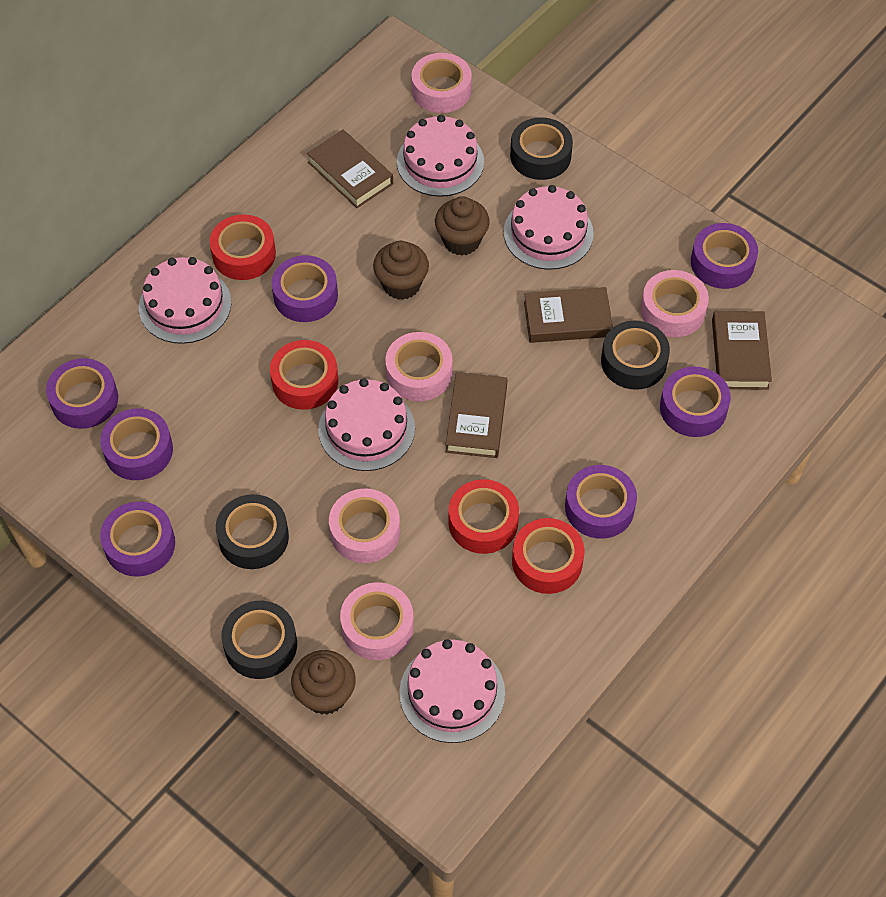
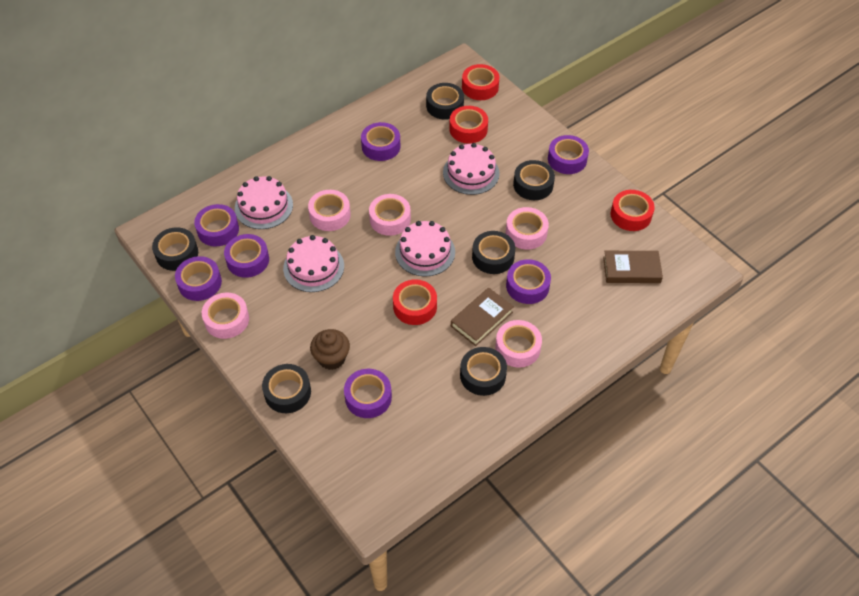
black tape: [216,494,289,569] [222,601,297,679] [510,117,573,180] [601,320,670,390] = 4 -> [152,227,198,271] [262,364,311,413] [426,83,464,120] [460,347,507,396] [472,231,515,274] [513,160,555,200] = 6
brown book: [307,130,393,208] [446,372,507,458] [524,287,613,343] [712,311,772,390] = 4 -> [451,288,514,346] [603,251,663,283] = 2
brown cupcake: [291,650,356,715] [373,241,429,300] [435,196,490,256] = 3 -> [310,329,350,370] = 1
pink cake: [139,257,231,344] [318,378,415,471] [397,115,484,197] [399,639,505,743] [504,185,594,270] = 5 -> [235,176,293,229] [283,235,344,292] [395,221,455,276] [443,143,500,195] = 4

